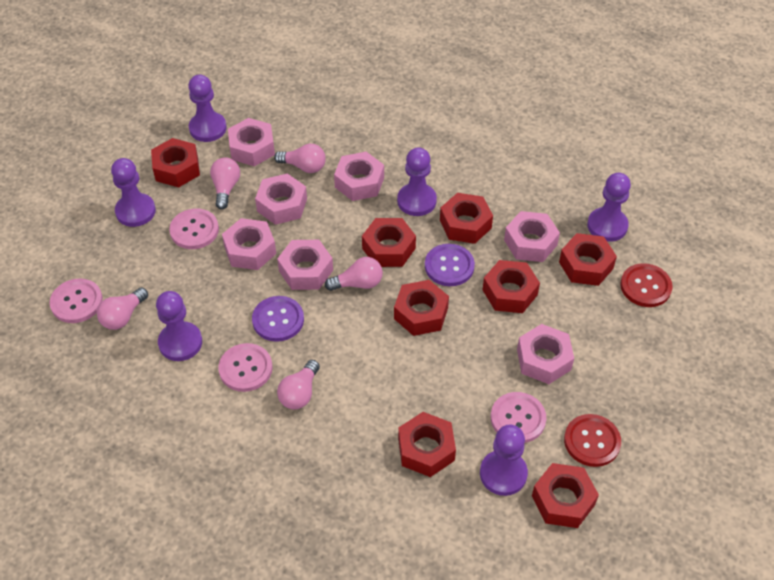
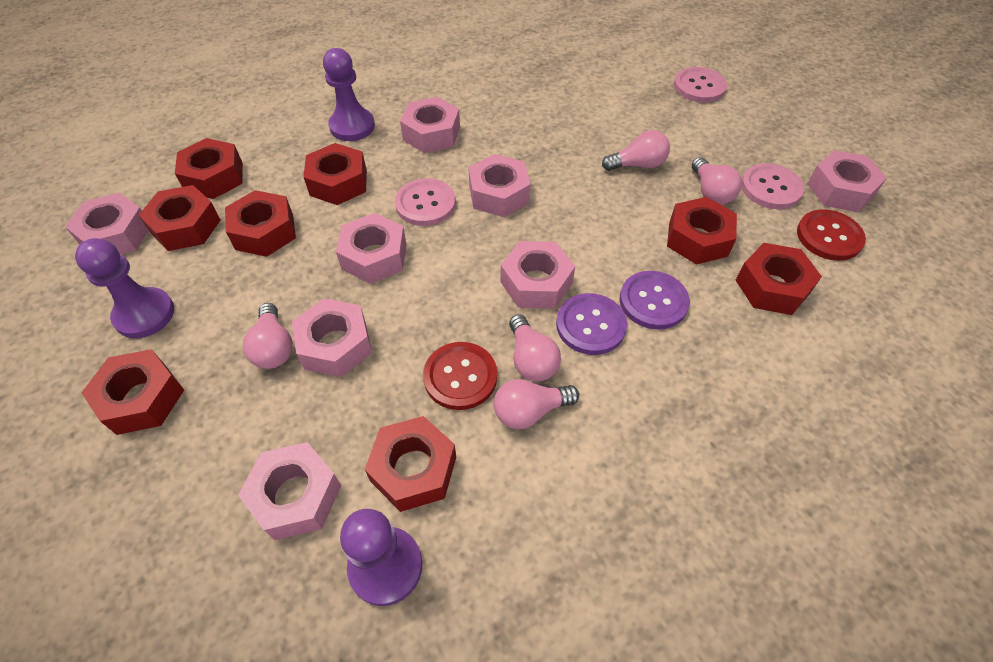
pink button: [49,279,103,323] [169,209,219,249] [218,343,273,392] [491,392,546,443] = 4 -> [395,178,456,226] [674,67,727,103] [741,163,804,209] = 3
pink nut: [222,218,276,270] [228,118,275,166] [255,173,307,225] [277,240,333,290] [334,152,384,201] [504,211,560,262] [517,324,574,384] = 7 -> [65,193,149,255] [238,442,341,540] [292,298,372,377] [336,213,406,284] [400,97,460,153] [469,154,531,217] [501,241,575,309] [807,150,887,212] = 8
purple pawn: [111,158,156,227] [156,291,202,361] [188,75,227,142] [397,147,437,216] [480,424,528,496] [587,173,631,242] = 6 -> [75,238,174,338] [323,48,375,141] [340,509,422,606] = 3

